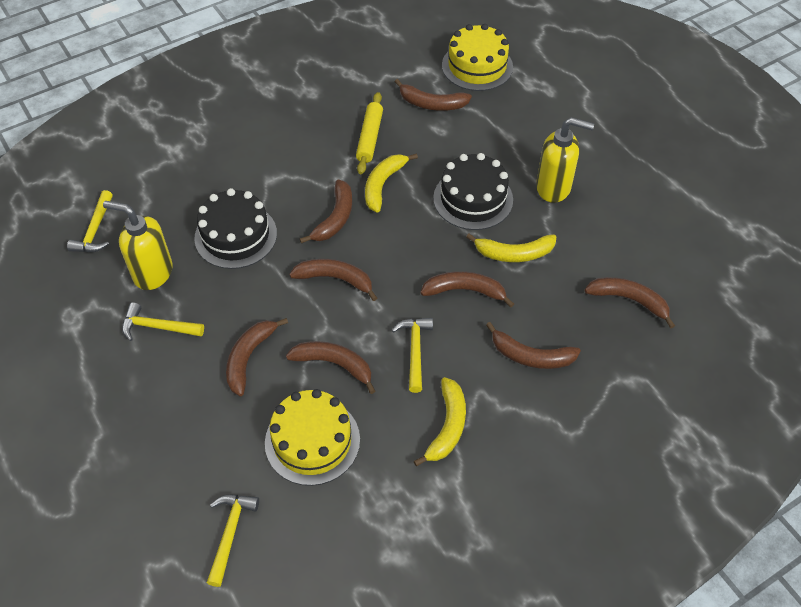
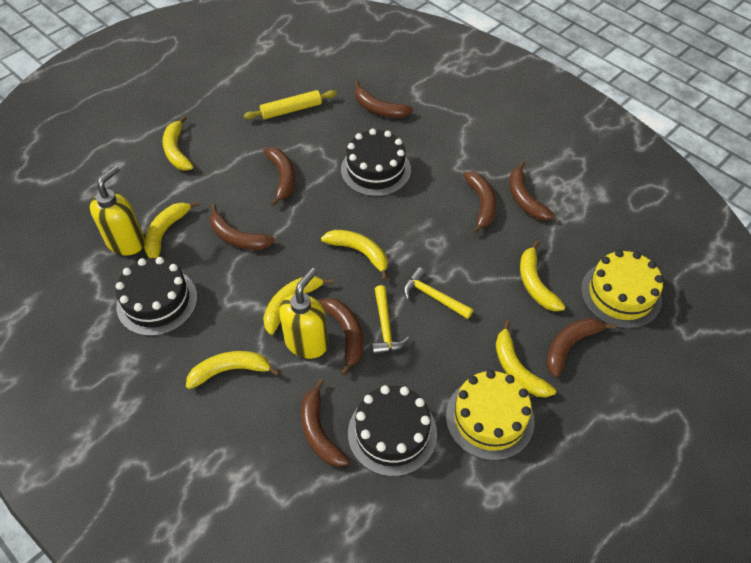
black cake: [194,188,277,269] [433,153,513,230] = 2 -> [116,257,197,336] [341,129,411,197] [348,385,437,477] = 3
yellow banana: [365,153,418,213] [414,377,466,466] [466,233,557,262] = 3 -> [144,201,200,258] [163,116,194,171] [186,351,280,389] [263,276,333,335] [321,230,388,280] [496,320,556,397] [520,241,566,311] = 7
yellow hammer: [67,190,113,252] [122,302,204,341] [207,495,259,587] [392,318,433,393] = 4 -> [372,285,410,354] [403,267,473,319] = 2

